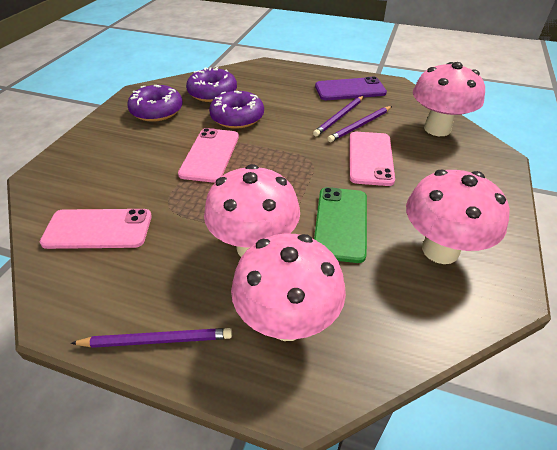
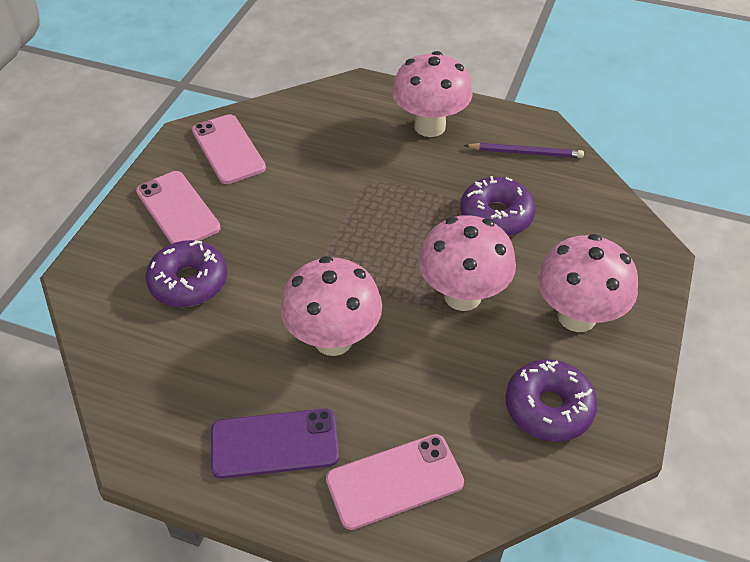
green phone: [314,187,367,263] = 1 -> none = 0
purple pencil: [71,328,232,348] [313,96,364,136] [327,106,392,142] = 3 -> [464,143,584,158] = 1

